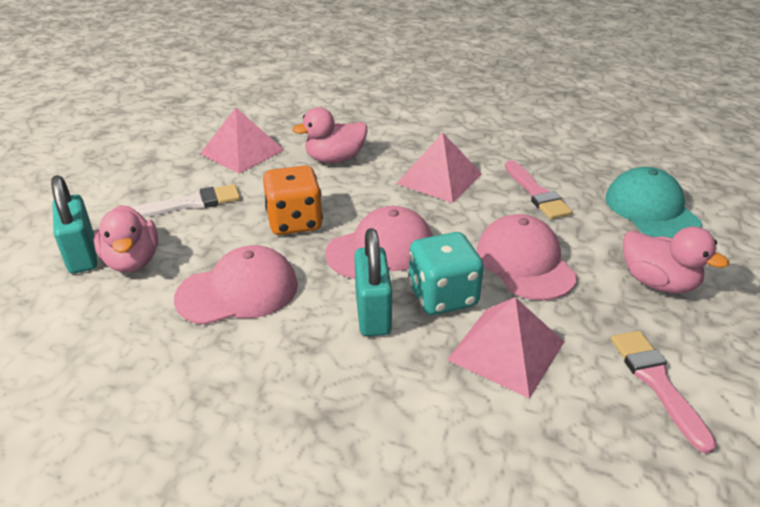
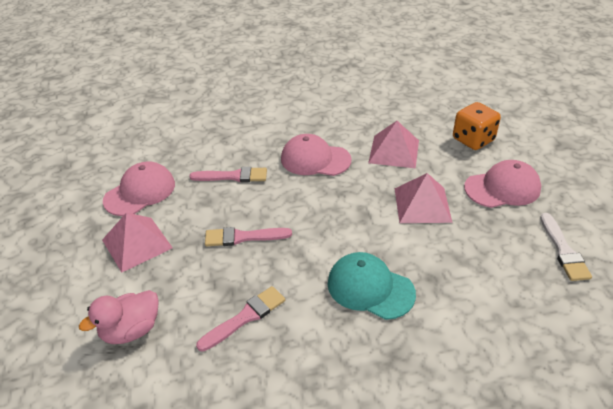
pink brush: [505,160,572,219] [611,331,716,454] = 2 -> [190,167,267,182] [196,286,285,352] [205,227,292,246] = 3
pink duck: [94,205,158,273] [292,107,368,163] [623,227,729,294] = 3 -> [79,290,159,344] = 1
turquoise dice: [409,232,484,315] = 1 -> none = 0
turquoise padlock: [51,175,97,274] [354,228,392,336] = 2 -> none = 0

